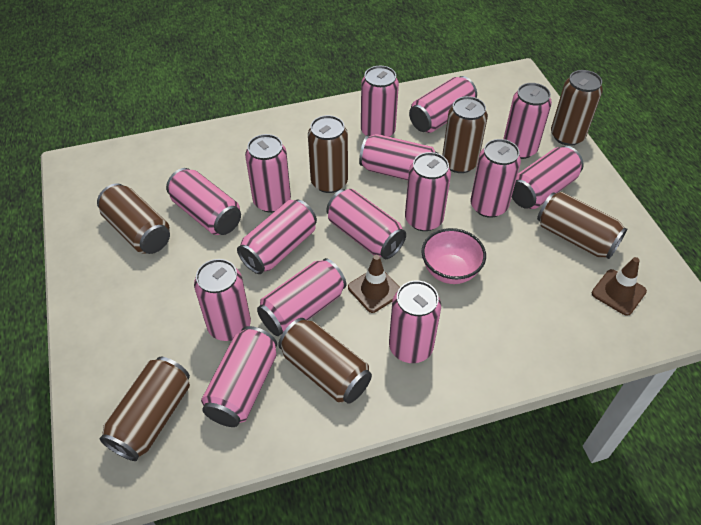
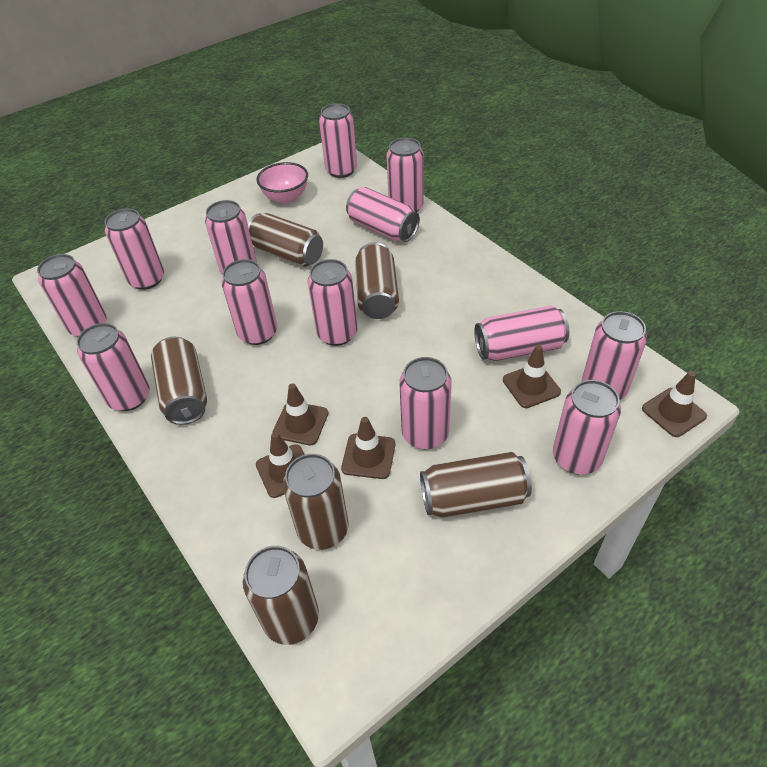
brown can: [97,183,170,254] [100,357,190,461] [278,318,372,404] [308,115,348,193] [442,96,488,173] [537,192,627,259] [551,70,603,146] = 7 -> [151,337,207,425] [243,546,319,645] [248,213,323,267] [283,454,349,550] [355,242,399,319] [420,452,532,518] = 6
brown traffic cone: [348,255,400,313] [592,257,647,316] = 2 -> [256,432,305,498] [272,383,328,445] [341,417,395,479] [503,345,561,408] [642,371,707,437] = 5
pink can: [166,168,241,235] [194,259,251,341] [201,326,277,427] [237,199,317,274] [245,134,291,213] [257,258,346,336] [326,189,406,259] [359,134,439,180] [361,66,399,137] [389,280,441,363] [405,152,451,231] [409,76,477,133] [470,139,521,218] [503,83,552,159] [512,146,584,209] = 15 -> [37,254,107,337] [77,323,150,411] [105,208,164,290] [205,200,257,275] [221,259,277,345] [307,259,358,346] [319,103,357,178] [346,187,420,242] [386,138,424,212] [399,357,452,449] [474,306,569,361] [553,380,621,474] [582,311,647,400] = 13

